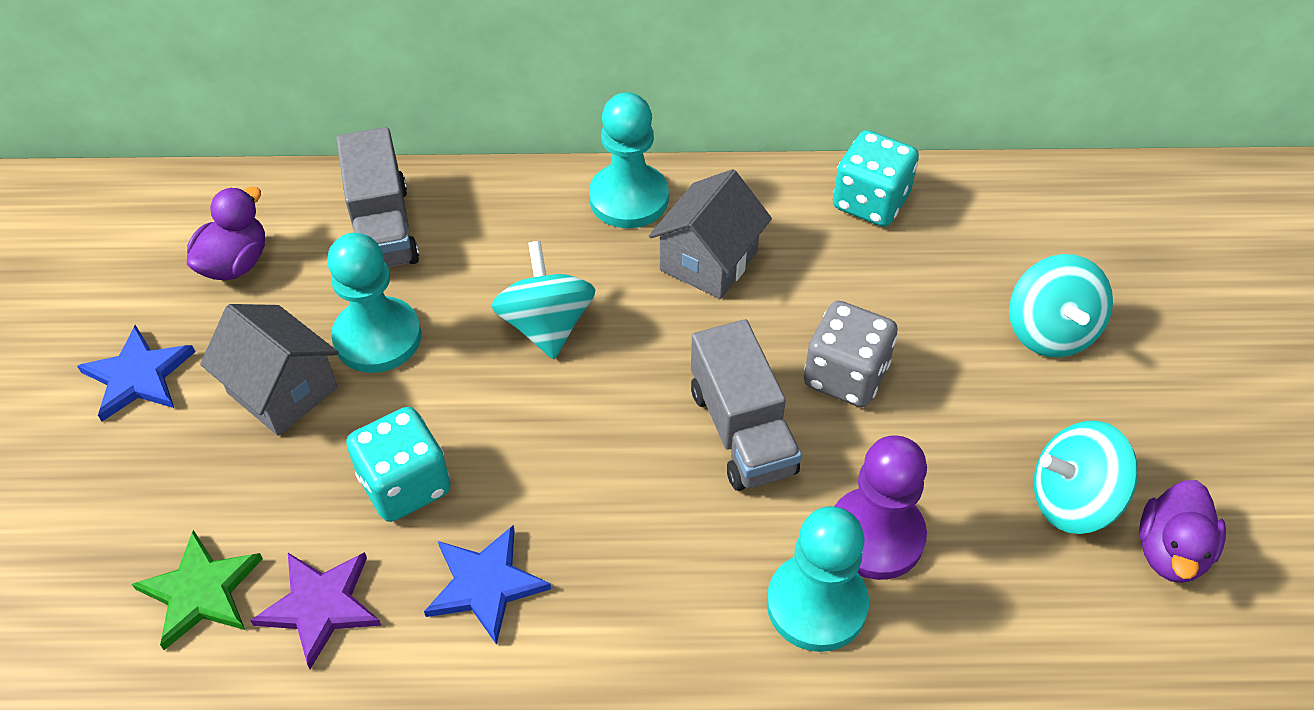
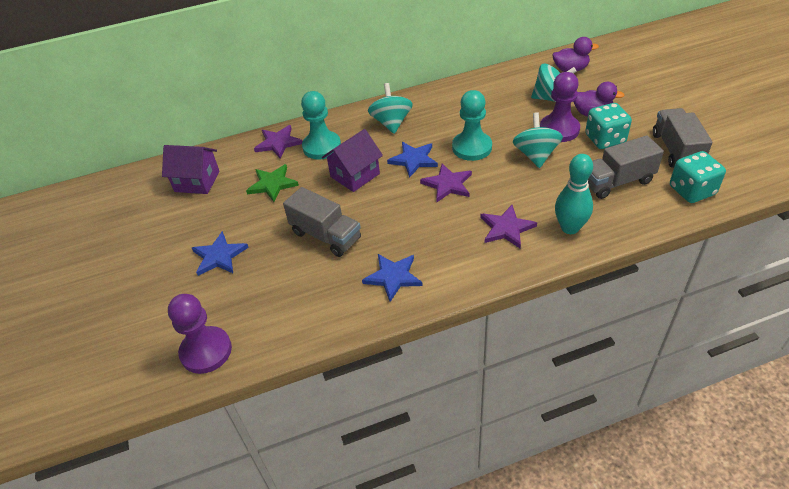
blue star: [77,325,195,421] [424,525,551,645] = 2 -> [192,231,249,276] [362,254,423,302] [387,142,438,178] = 3
grey dice: [804,301,897,407] = 1 -> none = 0
grey house: [200,304,339,436] [649,169,772,299] = 2 -> none = 0
grey truck: [336,127,419,267] [691,319,802,491] = 2 -> [283,187,361,257] [588,135,664,199] [653,108,713,168] = 3
purple house: none = 0 -> [162,145,220,194] [322,129,383,192] = 2
purple pawn: [834,435,927,580] = 1 -> [168,294,232,374] [540,72,580,142] = 2
purple star: [250,552,382,669] = 1 -> [254,125,302,159] [420,163,472,202] [480,205,537,249] = 3
turquoise bowling pin: none = 0 -> [555,154,593,234] = 1
turquoise pawn: [327,233,421,373] [589,92,669,228] [767,506,869,652] = 3 -> [301,91,341,160] [452,90,492,161] = 2

